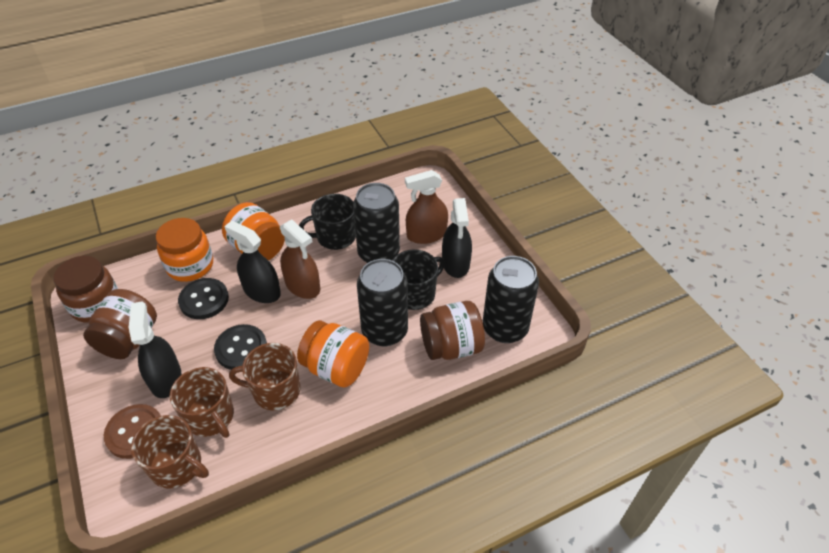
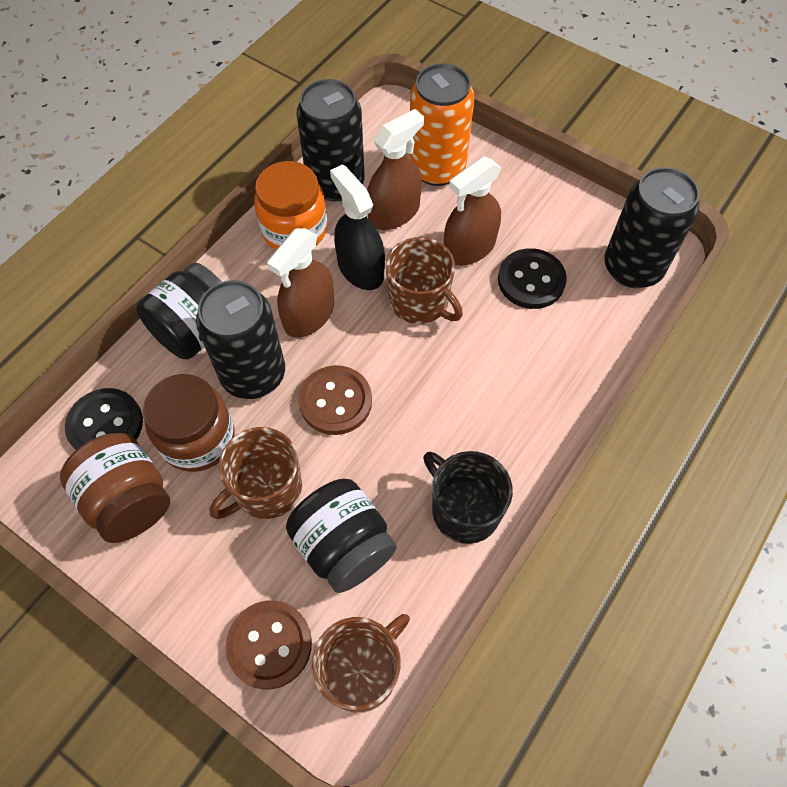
black jar: none = 0 -> [137,262,222,359] [286,479,397,593] = 2
black mug: [299,194,356,250] [392,249,445,310] = 2 -> [423,451,513,544] = 1
black spray bottle: [129,301,181,398] [224,221,281,303] [442,198,472,278] = 3 -> [330,164,385,290] = 1
brown button: [104,404,161,459] = 1 -> [226,600,312,690] [299,365,372,435] = 2
brown jar: [53,256,118,323] [83,289,157,359] [420,301,485,360] = 3 -> [60,433,170,543] [143,374,235,472] = 2
brown spray bottle: [280,220,320,299] [405,170,448,244] = 2 -> [267,228,334,338] [367,109,424,230] [444,156,501,266] = 3
orange can: none = 0 -> [409,63,475,186] = 1
orange jar: [156,218,213,282] [222,202,285,260] [297,320,369,387] = 3 -> [254,161,327,250] = 1

